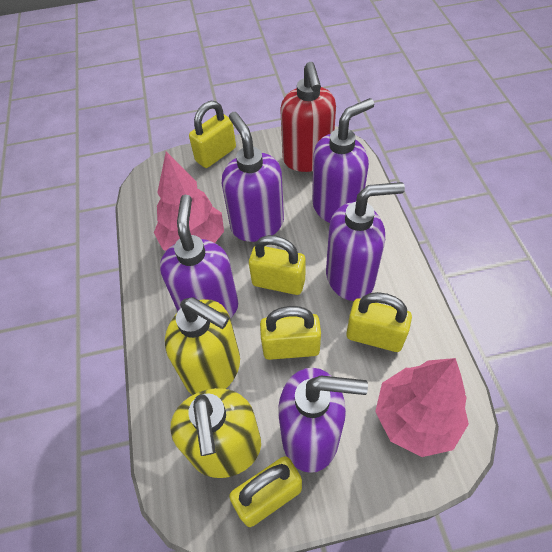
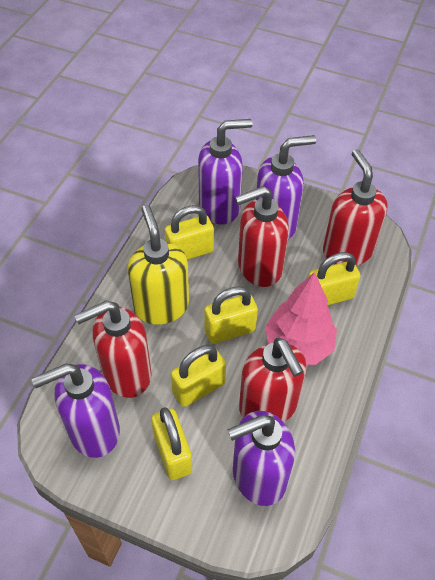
pink tree: [154,151,224,251] [375,358,469,457] = 2 -> [265,272,337,365] = 1
purple soap dispenser: [160,195,238,318] [222,112,284,242] [278,368,368,473] [312,98,374,223] [326,182,405,301] = 5 -> [32,363,120,458] [198,119,253,225] [227,411,295,506] [256,135,316,240] = 4
red soap dispenser: [280,62,336,172] = 1 -> [74,301,152,398] [235,186,289,287] [239,338,306,422] [323,149,387,266] = 4
yellow soap dispenser: [165,297,240,395] [171,388,261,478] = 2 -> [128,205,189,325] = 1

